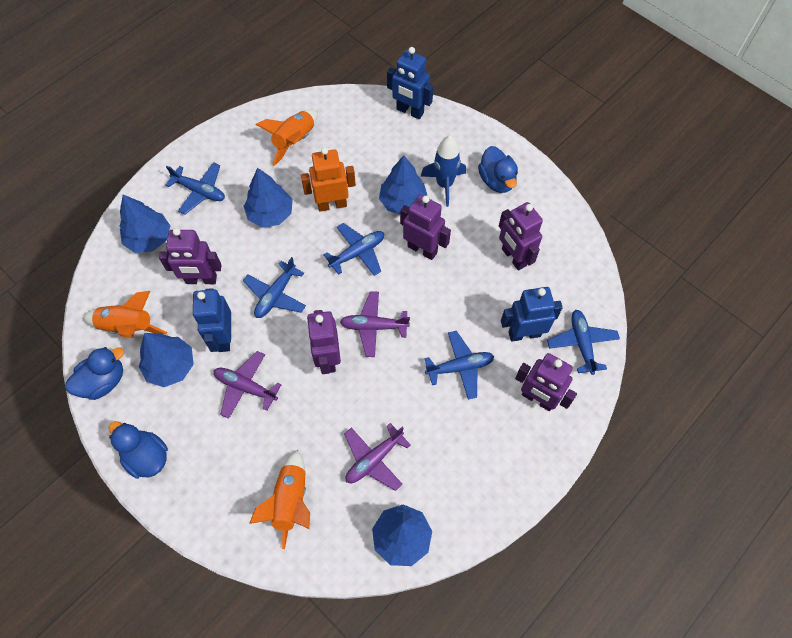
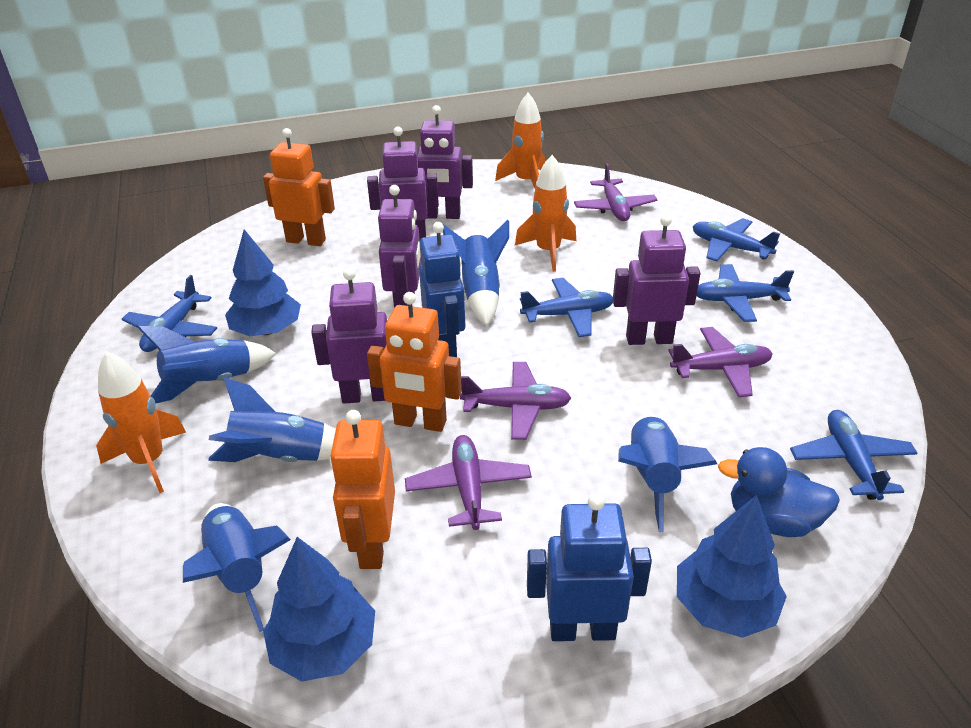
blue duck: [65,347,124,400] [109,421,168,479] [478,146,518,193] = 3 -> [718,447,840,537] = 1
blue robot: [193,288,231,352] [387,47,433,119] [501,287,563,342] = 3 -> [419,222,465,357] [527,493,652,641] = 2
blue rocket: [421,136,466,207] = 1 -> [138,326,276,404] [183,503,291,632] [208,378,336,462] [443,220,509,326] [618,414,717,532] = 5
blue tree: [119,195,170,253] [139,333,194,387] [244,168,293,227] [372,504,432,566] [379,155,427,214] = 5 -> [225,229,301,336] [263,537,375,682] [677,495,787,638] = 3
orange robot: [301,147,356,212] = 1 -> [263,128,335,246] [330,410,395,569] [367,292,462,432] = 3
purple plane: [214,351,281,419] [340,291,410,357] [344,423,411,491] = 3 -> [405,435,532,530] [460,362,571,440] [574,163,657,221] [668,327,773,397] = 4

